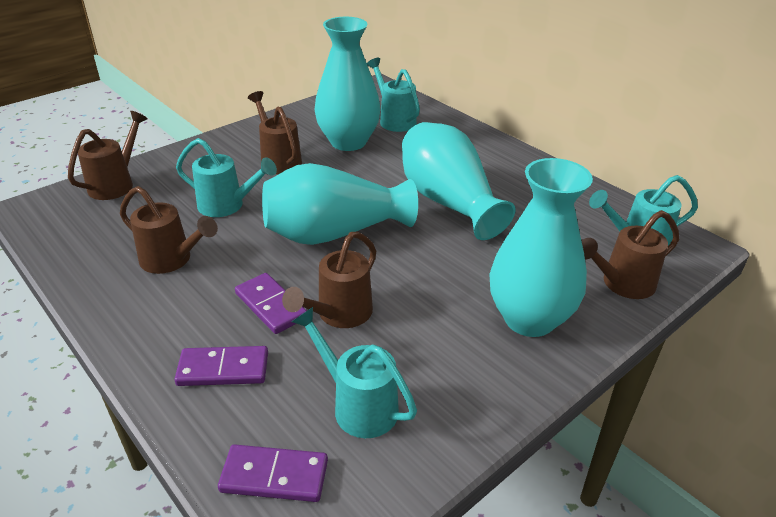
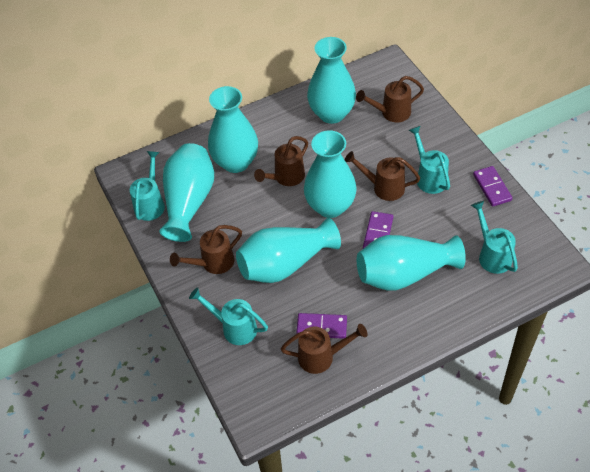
turquoise vase: [262,163,418,245] [315,17,381,151] [402,122,515,240] [490,158,593,337] = 4 -> [159,143,214,242] [208,86,258,173] [236,218,341,283] [304,130,357,218] [307,37,356,124] [357,235,466,291] = 6

